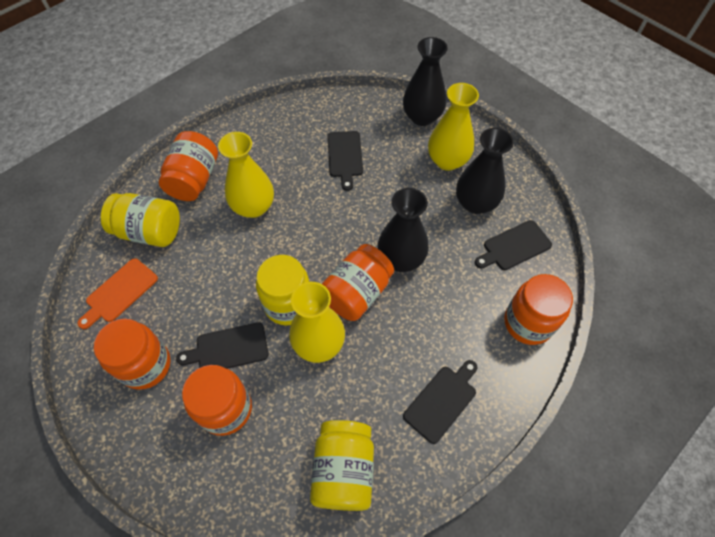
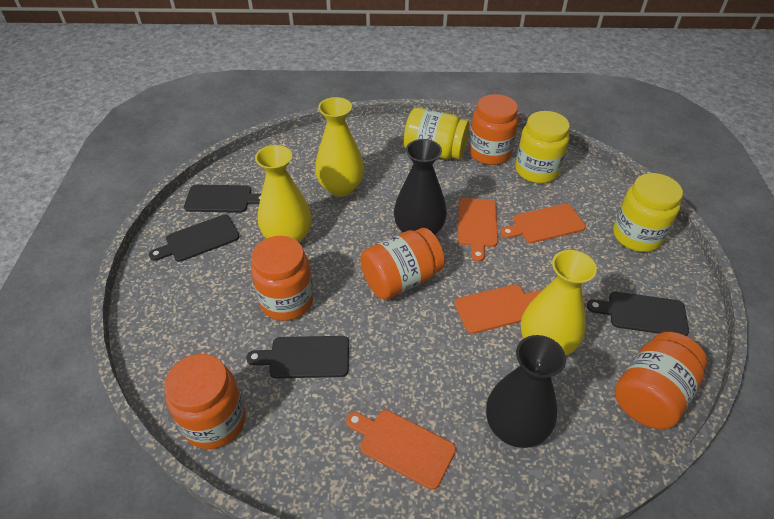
black vase: [378,188,429,272] [403,37,448,126] [456,128,514,214] = 3 -> [394,139,447,235] [486,335,566,448] = 2
orange cutting board: [77,258,158,329] = 1 -> [346,410,456,490] [454,284,542,334] [458,198,498,262] [500,204,586,243] = 4

